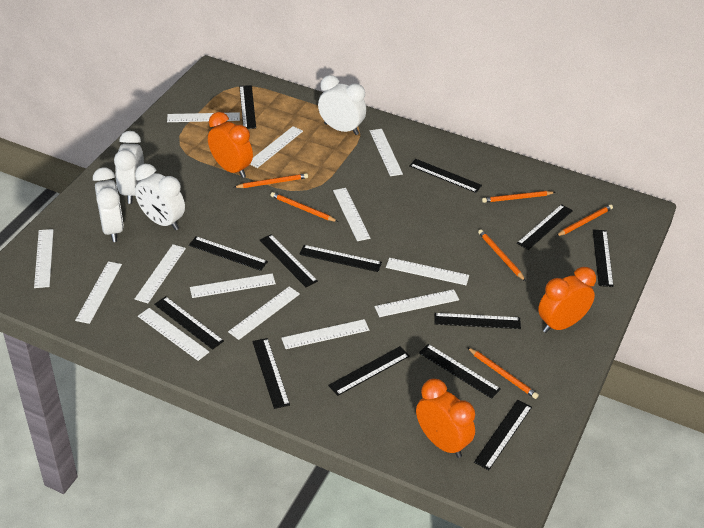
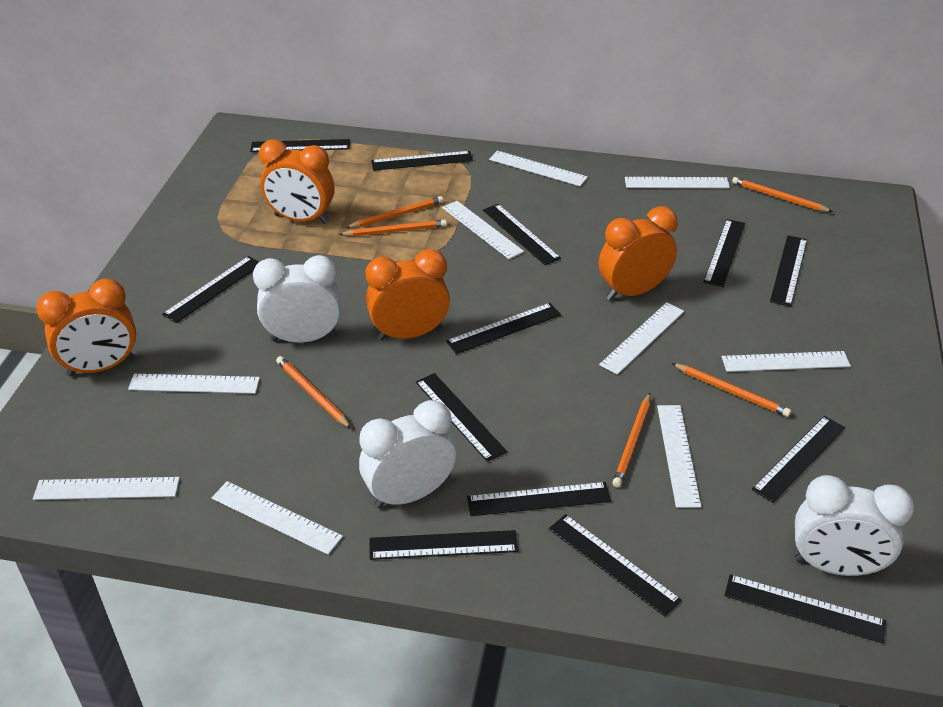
orange clock: [208,112,253,178] [416,379,475,458] [538,267,596,333] = 3 -> [36,279,136,377] [259,139,334,224] [365,249,450,341] [599,206,678,300] = 4
white clock: [93,167,124,242] [114,131,144,204] [135,164,185,230] [318,75,366,135] = 4 -> [253,255,341,343] [359,400,456,509] [795,475,914,576] = 3
white ruler: [34,229,53,288] [75,261,122,324] [135,244,186,303] [138,308,209,361] [167,112,240,122] [190,273,276,298] [228,286,300,340] [250,126,303,168] [281,319,369,349] [333,188,371,241] [370,129,403,176] [375,289,459,317] [386,258,469,285] = 13 -> [33,477,180,500] [128,374,260,394] [211,481,343,555] [442,201,524,259] [489,151,588,186] [599,302,684,375] [625,177,730,188] [657,405,702,508] [722,351,851,372] = 9

